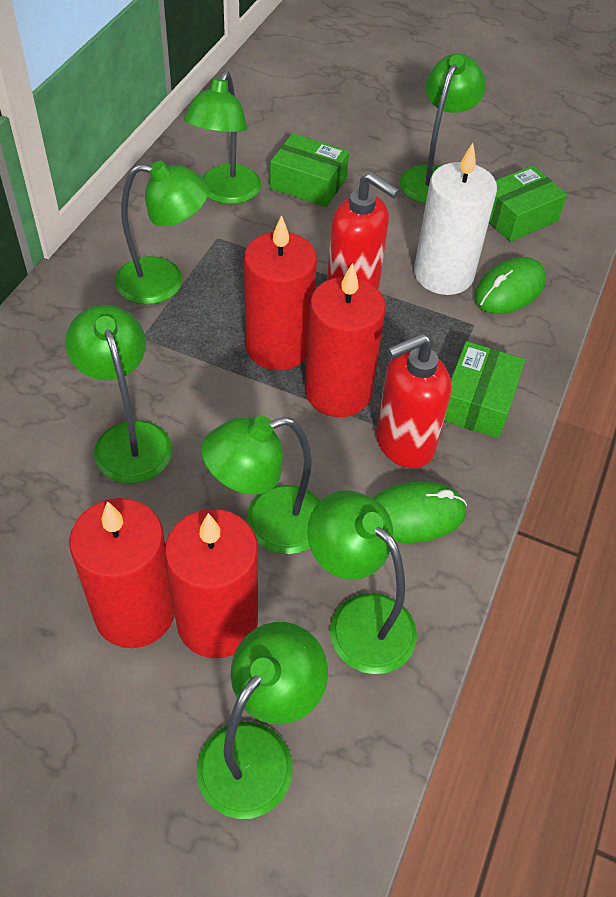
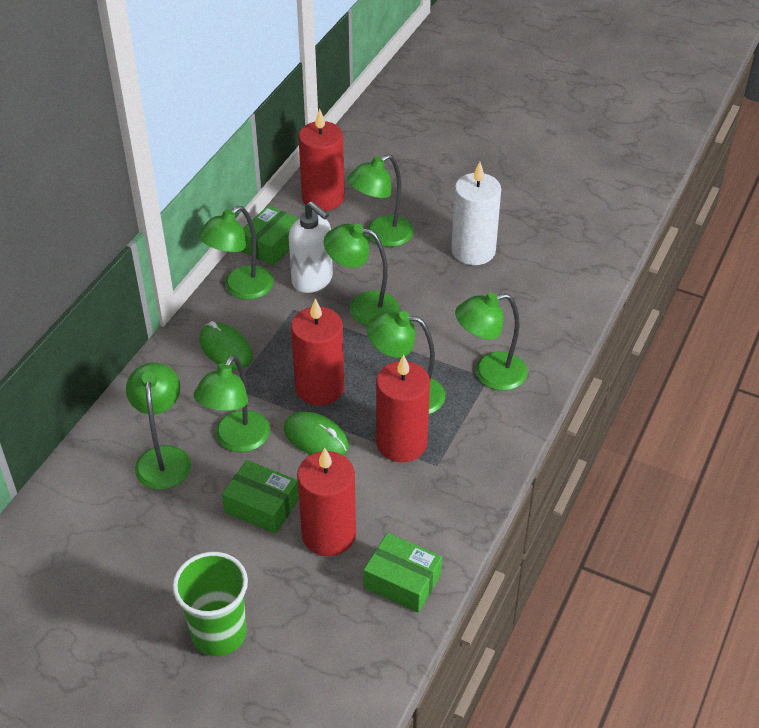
green cup: none = 0 -> [172,552,248,656] = 1
red soap dispenser: [327,172,399,289] [376,333,451,468] = 2 -> none = 0
white soap dispenser: none = 0 -> [289,201,333,293] = 1

